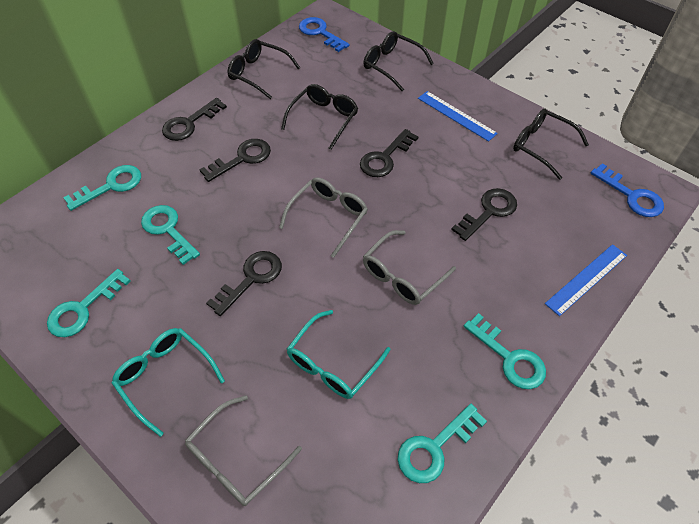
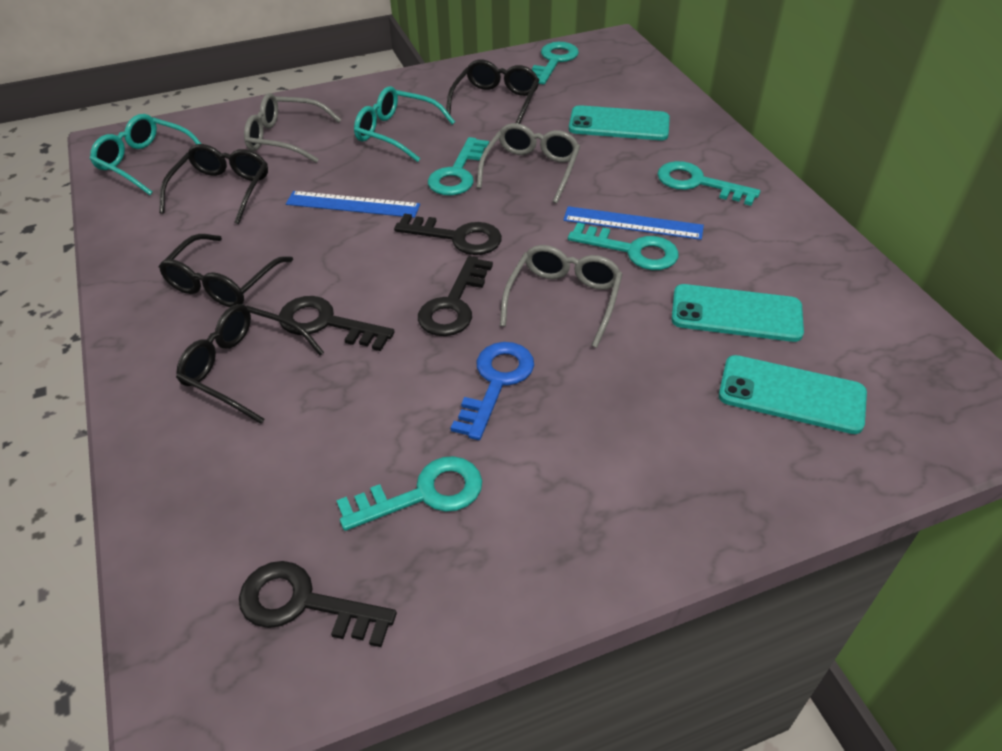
black key: [162,98,227,141] [199,139,271,182] [206,251,282,316] [360,129,418,177] [451,188,517,241] = 5 -> [239,561,397,647] [279,296,395,351] [394,213,502,255] [418,256,493,336] = 4
blue key: [299,17,349,52] [591,163,664,217] = 2 -> [451,342,534,440] = 1
turquoise phone: none = 0 -> [569,105,670,140] [672,284,804,342] [719,355,867,434] = 3

